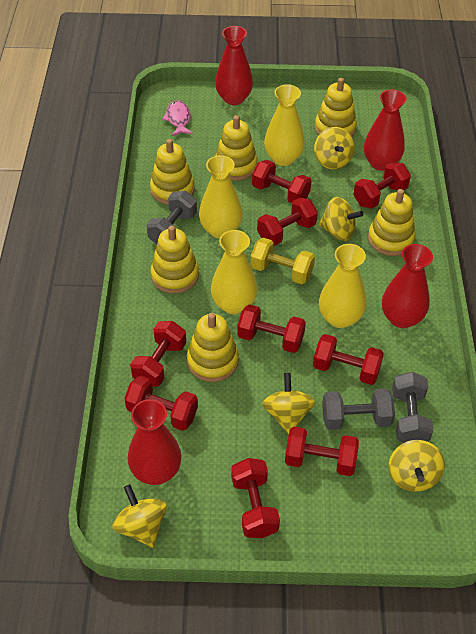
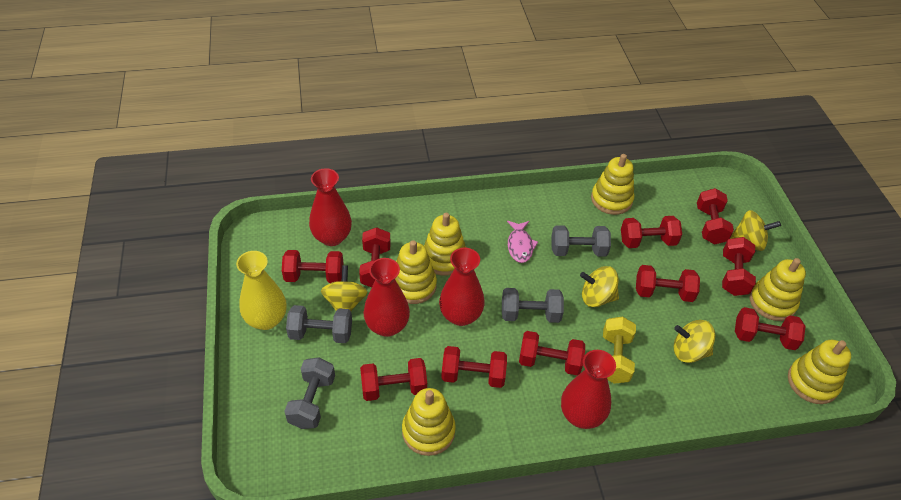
grey dumbbell: [147,191,197,244] [322,389,395,430] [392,372,433,443] = 3 -> [284,358,335,429] [286,305,352,343] [502,288,564,323] [551,225,611,257] = 4
red dumbbell: [124,375,198,431] [130,321,186,387] [231,458,280,538] [237,304,306,353] [252,160,311,203] [257,197,318,246] [285,427,359,476] [313,334,384,385] [353,162,411,209] = 9 -> [282,250,343,283] [359,227,391,287] [360,358,427,401] [441,346,507,388] [519,331,585,375] [621,216,682,248] [636,265,700,302] [697,188,734,244] [722,237,756,296] [735,307,806,350] = 10
yellow spinning top: [113,484,167,548] [262,373,315,434] [314,127,355,169] [319,197,363,241] [389,440,445,492] = 5 -> [321,265,368,311] [580,266,619,307] [674,320,715,363] [730,210,781,251] = 4
yellow vase: [199,155,242,238] [211,230,257,314] [264,85,305,166] [319,244,366,328] = 4 -> [236,251,287,330] = 1

